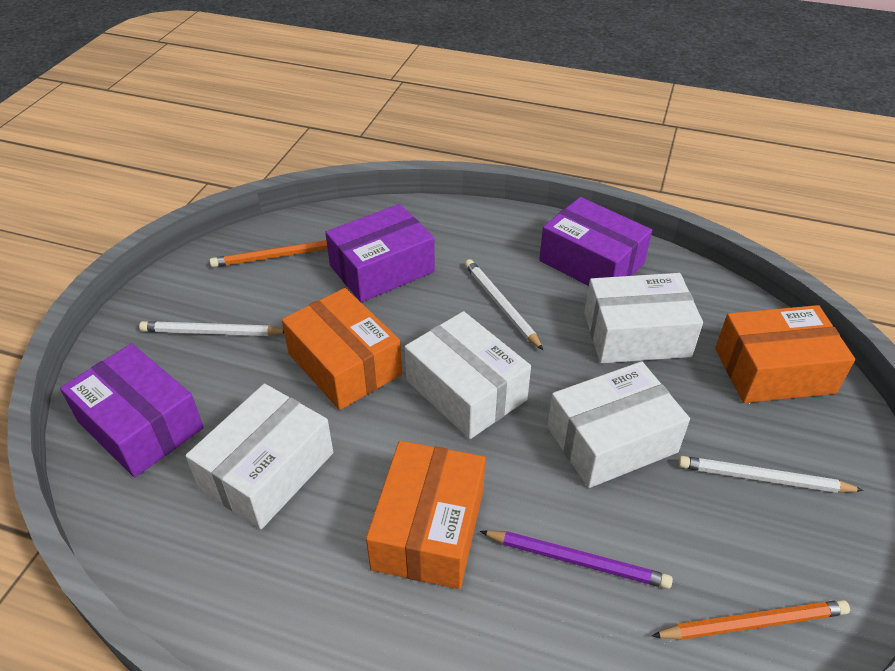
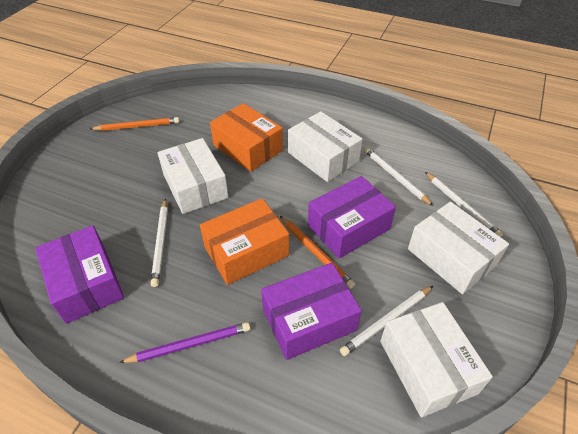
orange box: [282,288,402,410] [366,441,485,589] [715,305,855,403] = 3 -> [200,198,289,285] [210,103,283,172] = 2
white pencil: [139,321,284,336] [465,259,543,350] [678,456,864,493] = 3 -> [151,199,168,287] [340,286,433,356] [364,147,433,206] [425,172,503,237] = 4

